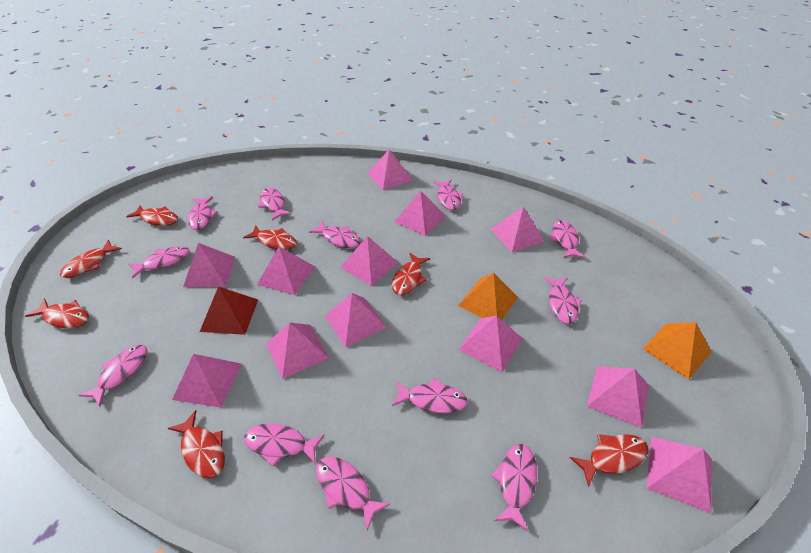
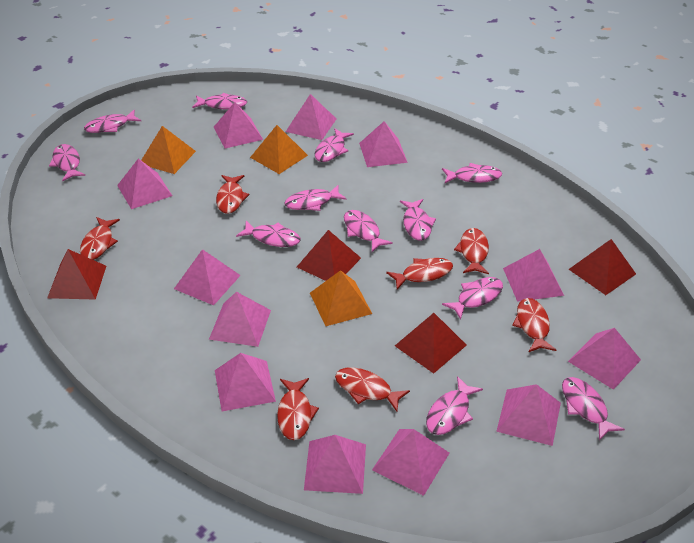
orange pyramid: [458,273,518,320] [643,322,712,380] = 2 -> [141,126,196,174] [250,125,308,174] [310,270,372,326] = 3
red pyramid: [200,287,258,335] = 1 -> [47,249,106,300] [297,230,361,281] [395,313,467,374] [569,239,636,295] = 4

